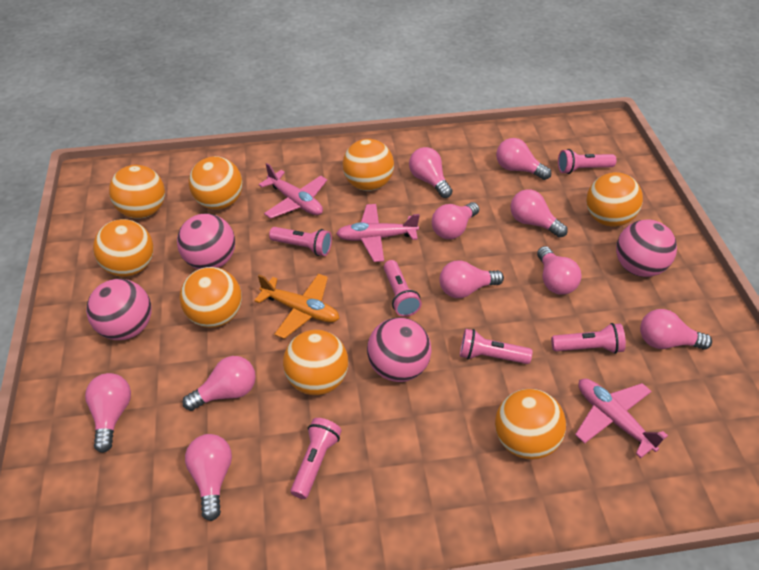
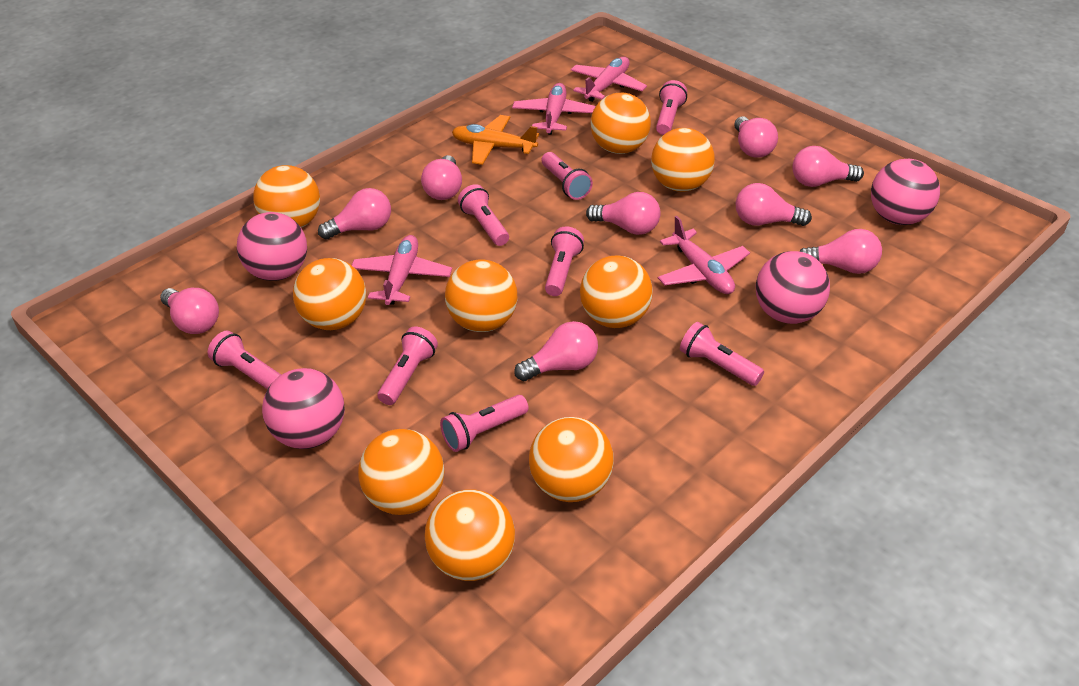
orange ball: [93,219,154,277] [109,165,165,219] [180,267,242,328] [189,156,243,210] [283,330,349,395] [343,139,394,191] [495,389,566,460] [586,172,643,227] = 8 -> [253,165,320,228] [293,258,366,330] [358,429,444,515] [425,489,515,581] [445,259,518,332] [529,417,614,502] [580,256,653,328] [590,93,651,154] [651,128,715,192] = 9
pink flashlight: [269,227,332,256] [291,418,341,499] [383,260,422,317] [460,329,533,364] [551,323,626,354] [558,149,616,174] = 6 -> [208,331,281,389] [378,327,438,405] [440,395,529,452] [458,184,509,246] [542,152,593,200] [545,226,584,296] [656,80,687,135] [680,322,764,386] = 8
pink light bulb: [85,373,131,453] [182,356,256,411] [185,434,232,521] [409,147,453,198] [432,202,479,239] [440,260,504,298] [496,138,551,180] [511,189,568,238] [537,246,581,295] [640,309,712,350] = 10 -> [160,288,219,334] [318,188,391,239] [421,155,462,200] [514,321,598,381] [586,192,661,235] [734,116,778,158] [736,183,812,226] [792,146,864,187] [799,229,882,274] = 9
pink plane: [259,163,327,219] [336,204,420,262] [575,379,668,458] = 3 -> [352,235,452,305] [512,83,596,135] [571,57,647,102] [658,216,750,294] = 4

